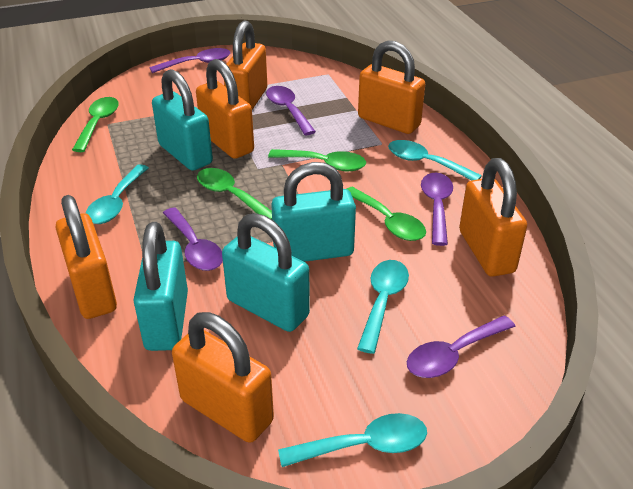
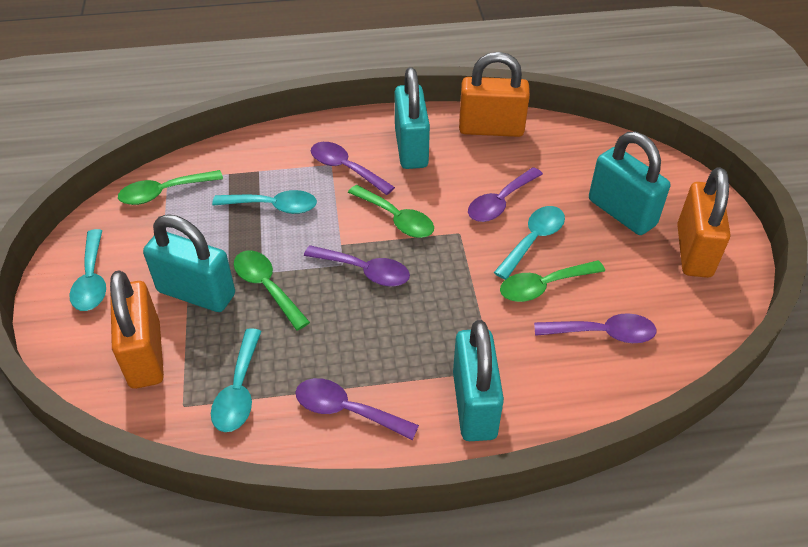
orange padlock: [56,195,117,319] [172,312,274,443] [196,59,254,159] [224,20,267,110] [358,41,425,134] [459,158,527,277] = 6 -> [110,270,164,389] [459,52,530,137] [677,167,730,278] = 3

